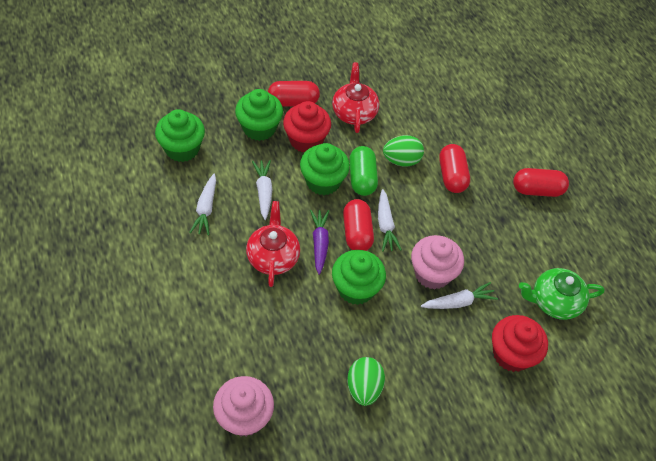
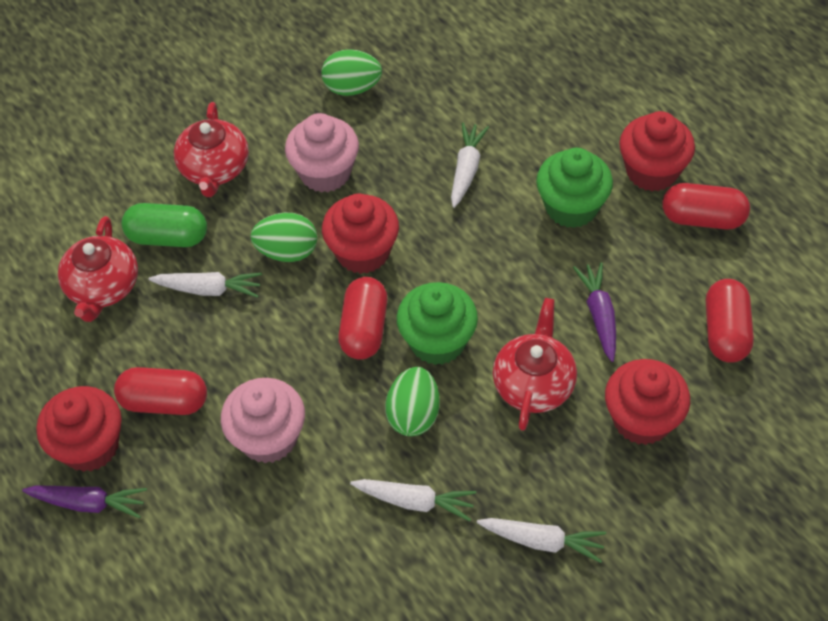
green cupcake: [155,109,205,162] [235,89,283,141] [300,143,350,195] [332,250,386,305] = 4 -> [397,282,478,365] [536,148,613,228] = 2
green egg: [347,357,385,406] [383,135,424,166] = 2 -> [251,213,317,262] [321,49,382,96] [385,367,440,436] = 3
green teapot: [519,268,605,320] = 1 -> none = 0
purple carrot: [310,210,329,275] = 1 -> [22,485,147,518] [573,262,616,362] = 2
red cupcake: [283,101,331,152] [492,315,548,372] = 2 -> [36,386,122,472] [322,193,399,274] [605,359,690,445] [619,111,695,191] = 4
red teapot: [246,201,300,287] [332,62,379,133] = 2 -> [58,216,138,322] [174,102,249,197] [493,298,577,431] = 3

